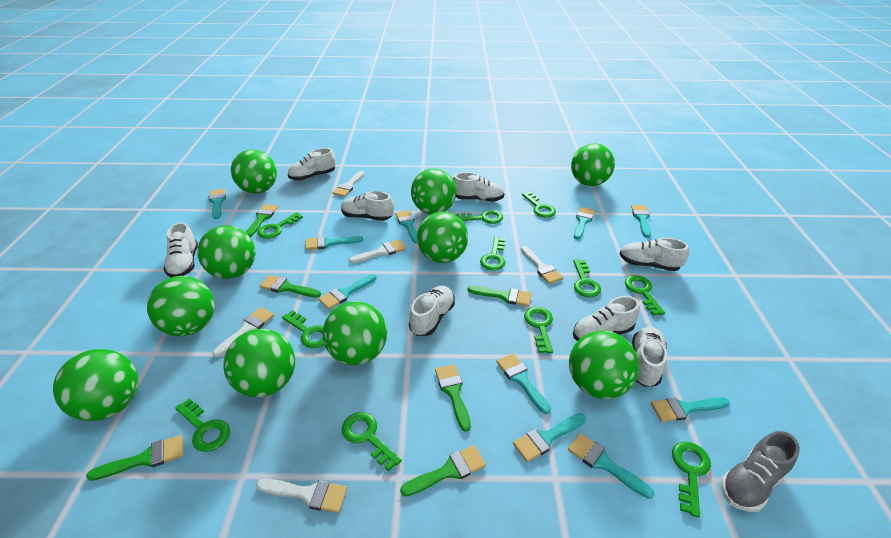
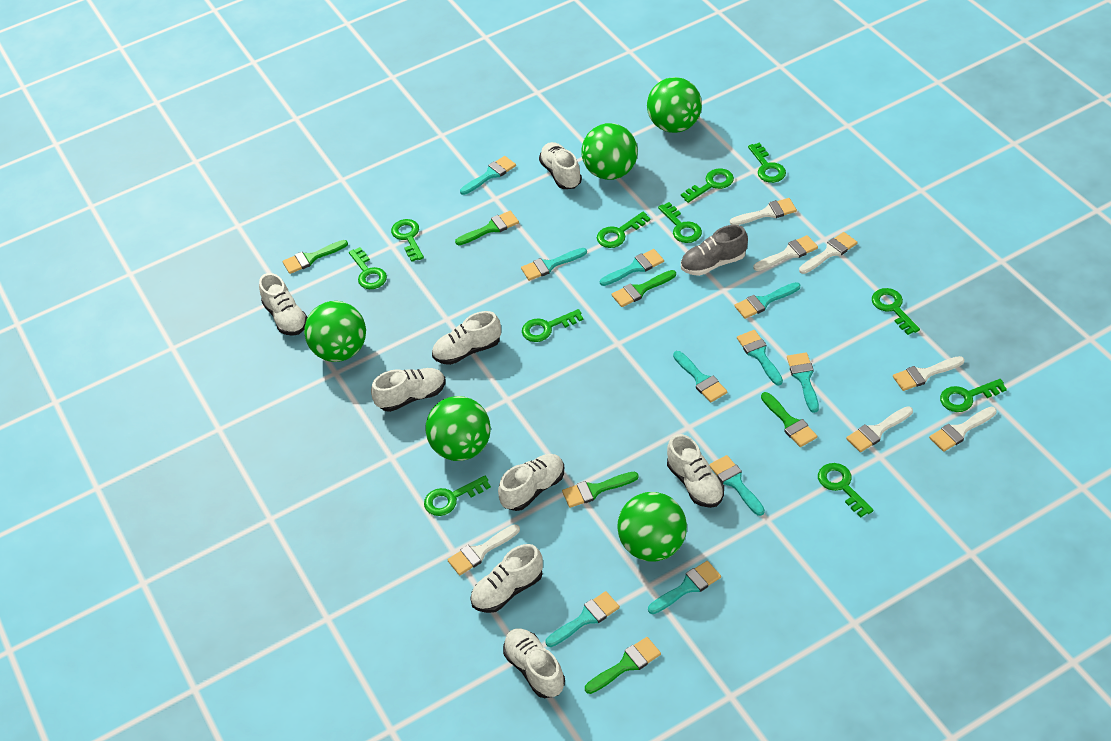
green ball: [53,349,138,421] [147,276,215,336] [197,225,255,279] [223,329,295,397] [231,149,277,194] [323,301,387,365] [411,169,457,214] [417,212,468,263] [569,331,639,399] [571,143,615,186] = 10 -> [304,301,366,362] [425,396,491,461] [581,123,638,180] [617,492,687,561] [647,77,702,133] = 5
white brush: [213,307,274,357] [256,479,347,513] [332,171,364,197] [349,239,406,263] [521,246,563,284] = 5 -> [447,524,520,575] [730,198,797,225] [753,235,818,271] [799,232,857,274] [846,406,913,452] [893,356,965,391] [929,407,997,452] = 7

